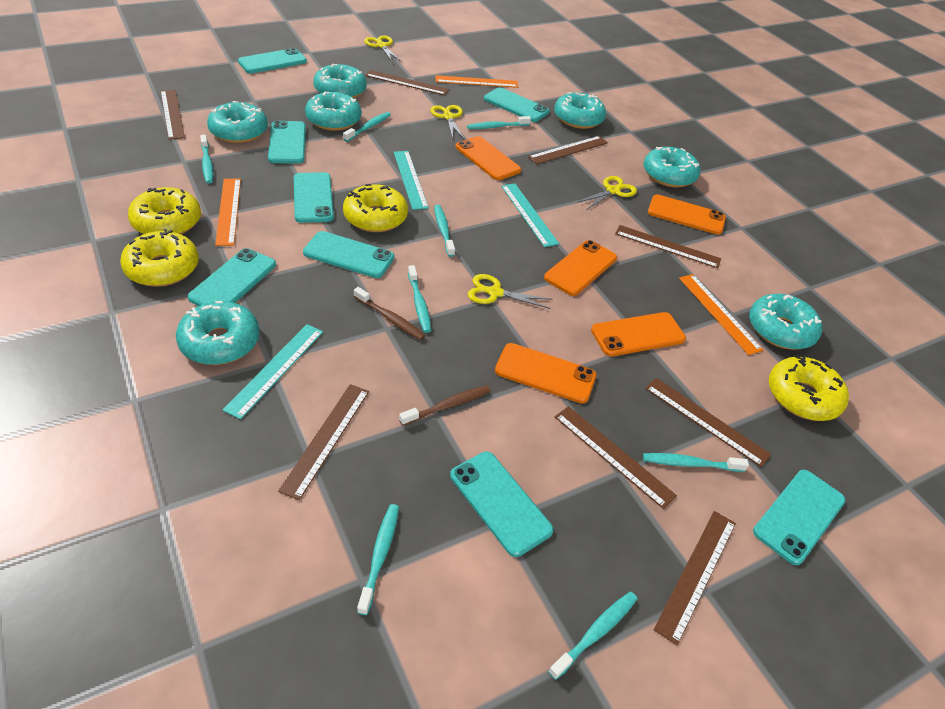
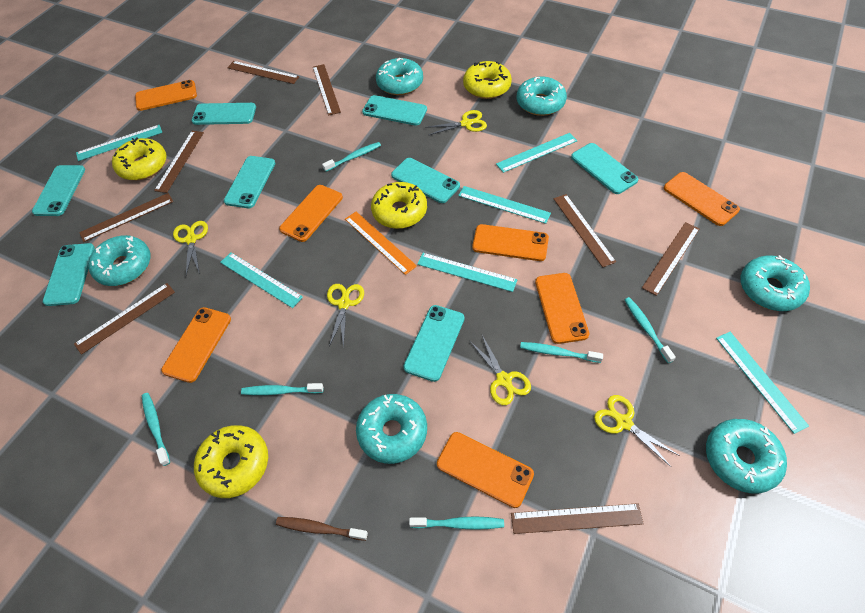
brown toothbrush: [354,287,425,340] [399,385,491,426] = 2 -> [276,517,368,541] = 1
orange phone: [455,136,521,180] [495,343,596,404] [544,240,617,296] [591,312,686,357] [648,194,726,235] = 5 -> [135,80,197,111] [161,307,231,383] [279,185,343,242] [437,432,534,508] [472,224,549,261] [535,273,589,344] [664,172,740,226] = 7
orange ruler: [215,179,241,246] [435,75,518,88] [679,274,763,355] = 3 -> [345,211,417,275] = 1
turquoise donut: [176,301,260,365] [207,101,268,143] [305,92,361,131] [313,64,367,98] [554,92,606,129] [643,147,701,187] [749,294,822,350] = 7 -> [88,235,151,286] [356,394,427,464] [376,58,423,95] [517,77,567,116] [706,419,787,494] [740,255,810,311] = 6
turquoise ruler: [223,324,323,420] [394,151,429,210] [501,183,559,247] = 3 -> [76,125,162,161] [220,253,303,308] [417,253,518,292] [458,186,551,224] [496,133,578,173] [716,332,809,434] = 6
turquoise toothbrush: [200,135,213,184] [343,112,391,142] [357,504,399,615] [408,265,431,333] [434,205,455,257] [467,116,531,129] [548,592,637,680] [643,453,749,472] = 8 -> [142,393,170,466] [241,383,324,395] [322,142,381,172] [409,516,504,530] [520,342,603,363] [625,297,676,363] = 6
yellow scissors: [364,35,402,62] [430,105,465,140] [468,274,553,309] [577,176,637,209] = 4 -> [173,221,208,275] [327,284,364,348] [425,110,487,135] [471,335,531,405] [594,395,680,467] = 5

